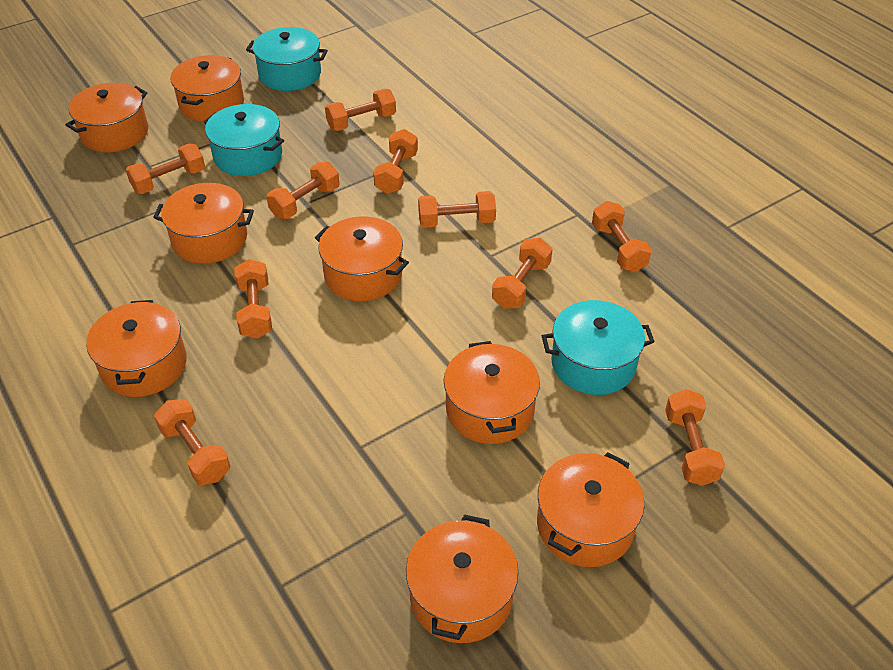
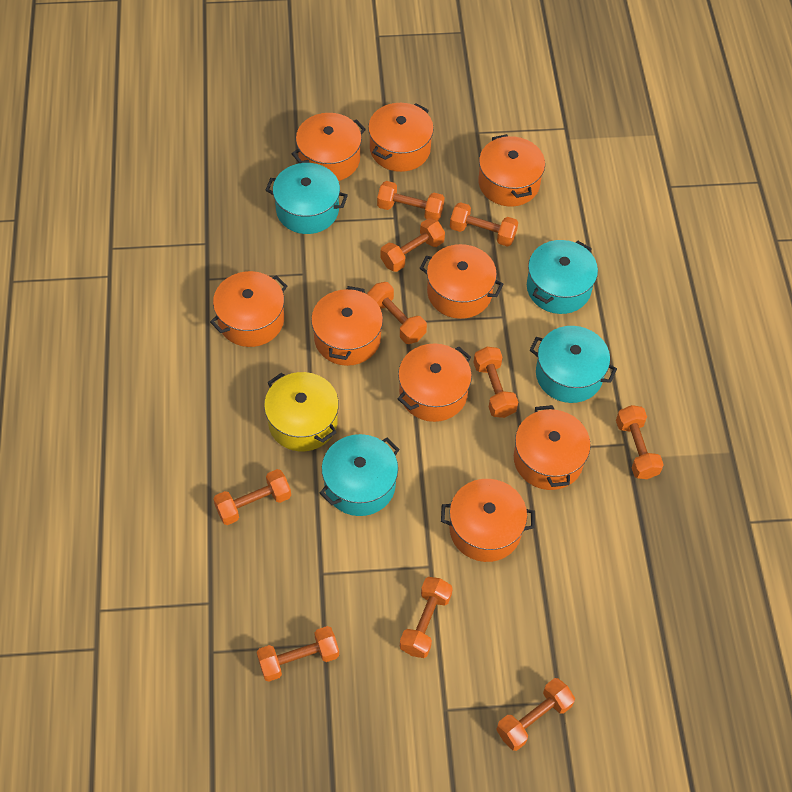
orange pot: [66,83,148,152] [86,300,187,397] [153,183,254,264] [171,55,244,122] [315,216,409,301] [406,514,518,643] [444,341,540,444] [537,452,645,567] = 8 -> [210,271,287,347] [292,113,366,181] [311,286,383,366] [368,103,434,172] [398,343,472,422] [420,244,503,319] [441,479,535,562] [478,134,545,207] [514,405,591,490] = 9
turquoise pot: [204,104,284,176] [246,27,328,91] [542,300,655,395] = 3 -> [266,163,348,234] [320,434,400,516] [527,240,598,314] [530,326,617,403] = 4
yellow pot: none = 0 -> [264,372,339,451] = 1

